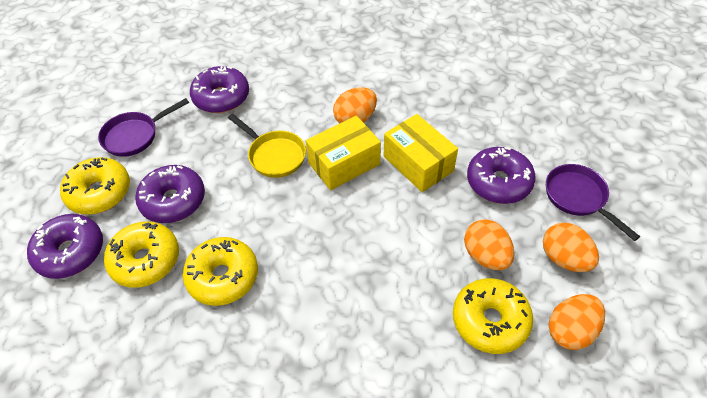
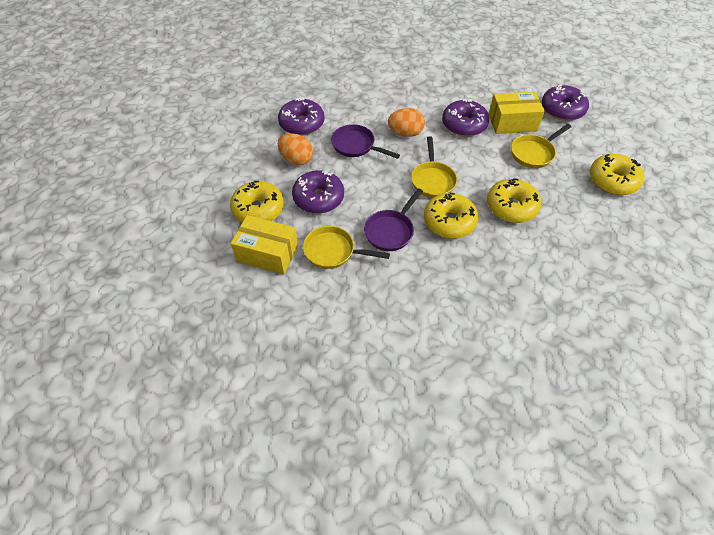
orange egg: [333,87,377,123] [464,219,514,270] [543,223,599,272] [548,294,605,350] = 4 -> [278,133,313,165] [388,108,425,137] = 2
yellow pan: [228,114,306,178] = 1 -> [303,226,390,269] [411,136,457,198] [511,124,571,168] = 3

